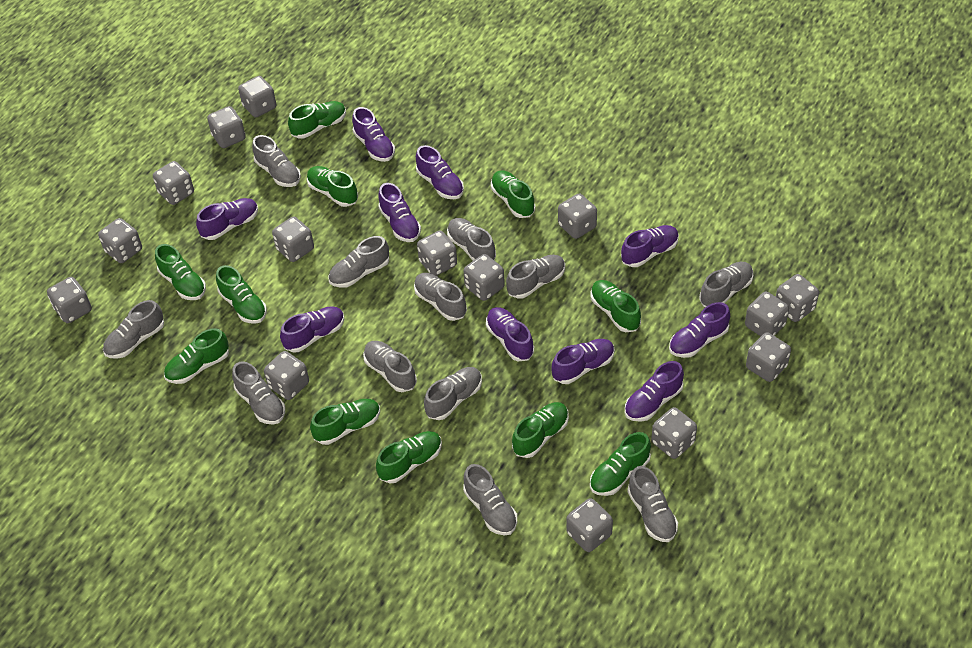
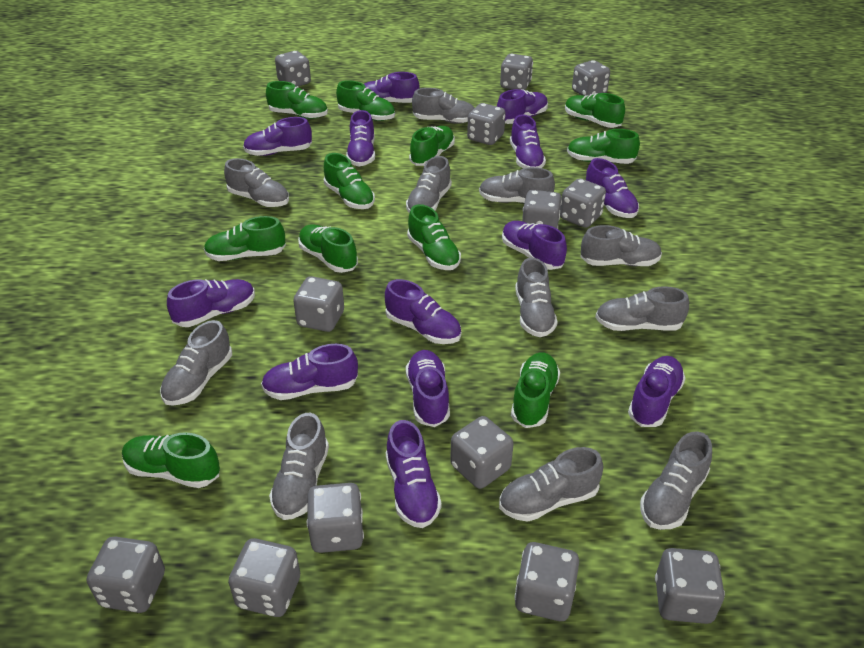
grey dice: [47,277,92,323] [98,218,142,263] [153,161,194,205] [207,106,246,148] [238,76,276,117] [264,351,309,400] [272,217,314,262] [417,231,457,276] [464,254,505,301] [558,193,597,239] [566,498,613,552] [651,407,697,459] [745,292,789,336] [746,332,791,382] [776,274,819,322] = 15 -> [87,537,165,613] [228,538,300,617] [275,51,311,87] [293,276,344,332] [307,483,364,553] [450,416,514,489] [467,103,506,145] [500,54,533,90] [514,542,579,621] [522,190,562,229] [560,178,606,228] [572,60,610,96] [655,548,725,624] = 13
grey shoe: [103,300,164,359] [232,361,285,425] [252,135,301,187] [328,236,389,288] [363,341,417,392] [414,273,467,321] [424,367,482,420] [447,218,496,261] [463,464,517,536] [506,255,565,299] [627,466,678,542] [699,262,753,307] = 12 -> [160,320,232,406] [224,158,289,207] [269,413,329,520] [406,156,452,213] [412,88,475,124] [479,167,555,203] [499,447,603,522] [515,257,557,337] [580,225,662,266] [595,286,689,331] [640,432,712,530] = 11
purple shoe: [196,198,258,240] [280,306,345,353] [352,107,395,162] [378,183,421,242] [416,145,464,199] [486,307,534,361] [552,339,615,384] [621,225,679,267] [625,361,684,422] [669,302,730,358] = 10 -> [167,279,255,327] [243,117,312,156] [261,344,358,400] [346,110,375,166] [364,72,420,103] [385,279,461,344] [386,420,442,528] [406,350,450,427] [497,89,548,124] [502,221,567,270] [510,114,546,168] [586,158,639,218] [628,356,685,427] = 13

